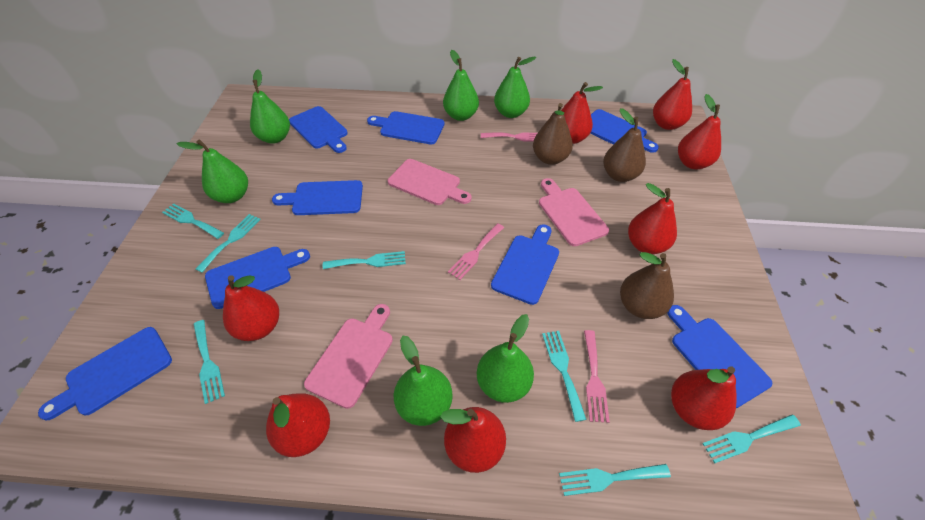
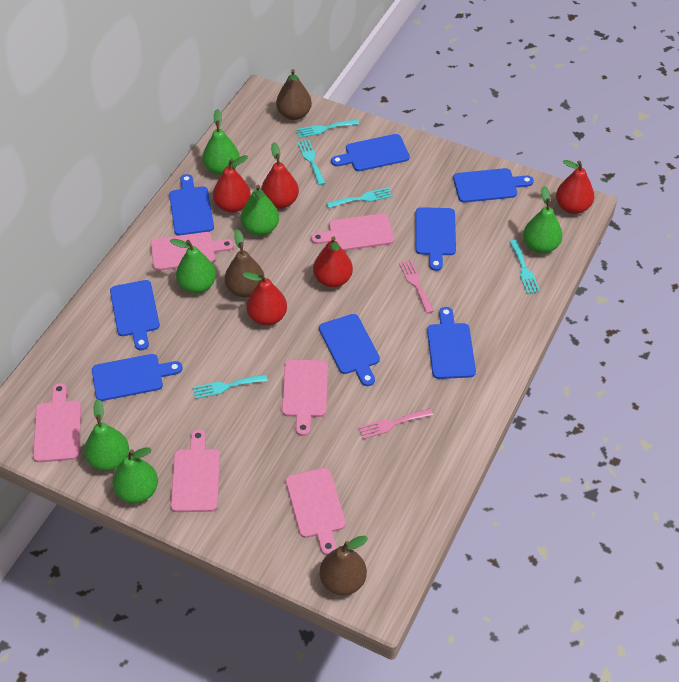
pink cutting board: [304,304,393,409] [388,159,472,205] [539,178,609,246] = 3 -> [33,383,81,462] [150,232,234,271] [171,429,220,512] [282,360,328,436] [286,468,346,555] [311,213,394,251] = 6
pink fork: [448,223,504,280] [481,132,537,142] [584,330,610,423] = 3 -> [358,409,433,439] [399,260,434,314] = 2
red pear: [223,275,279,341] [266,393,330,457] [440,407,506,473] [561,82,603,144] [628,183,677,254] [653,59,692,130] [671,366,737,430] [678,94,721,169] = 8 -> [213,155,251,213] [242,272,287,326] [261,142,299,209] [313,236,353,288] [556,160,594,214] = 5
turquoise fork: [162,203,224,239] [193,320,225,404] [196,214,261,273] [323,251,406,269] [542,331,587,422] [559,464,671,496] [702,415,801,464] = 7 -> [193,374,268,399] [296,119,359,138] [297,140,325,185] [327,187,392,208] [509,240,540,294] = 5

